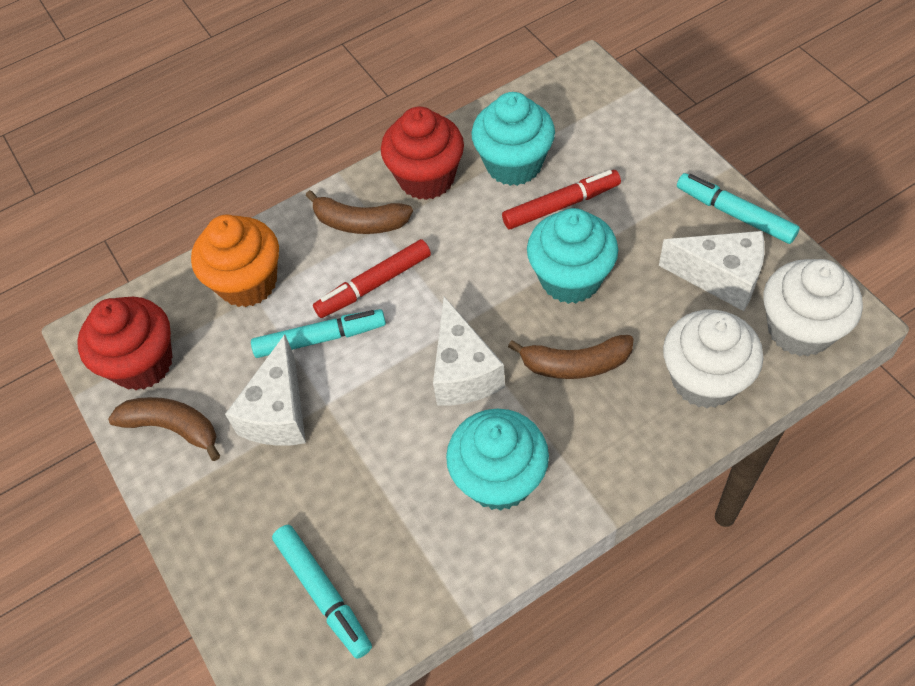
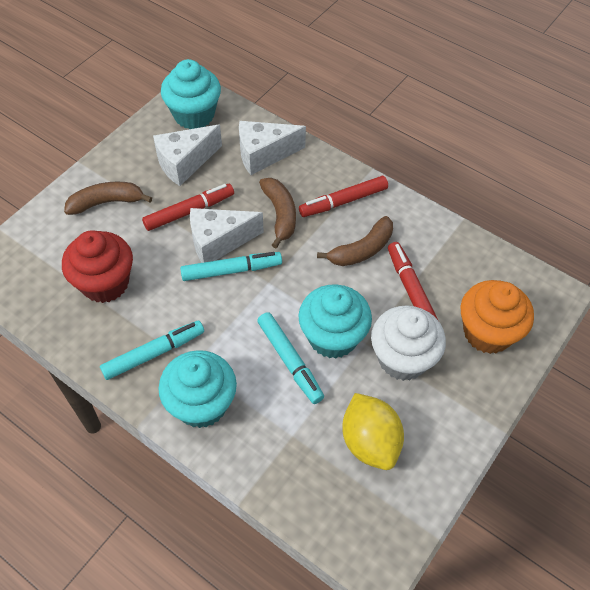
red cupcake: [77,297,173,390] [381,107,464,200] = 2 -> [62,230,133,303] = 1
red marker: [313,239,431,318] [502,170,621,229] = 2 -> [142,184,234,231] [299,176,388,217] [388,242,438,320] = 3
white cupcake: [663,310,764,408] [763,259,863,356] = 2 -> [371,306,446,381] = 1
yellow lemon: none = 0 -> [342,393,404,470] = 1

